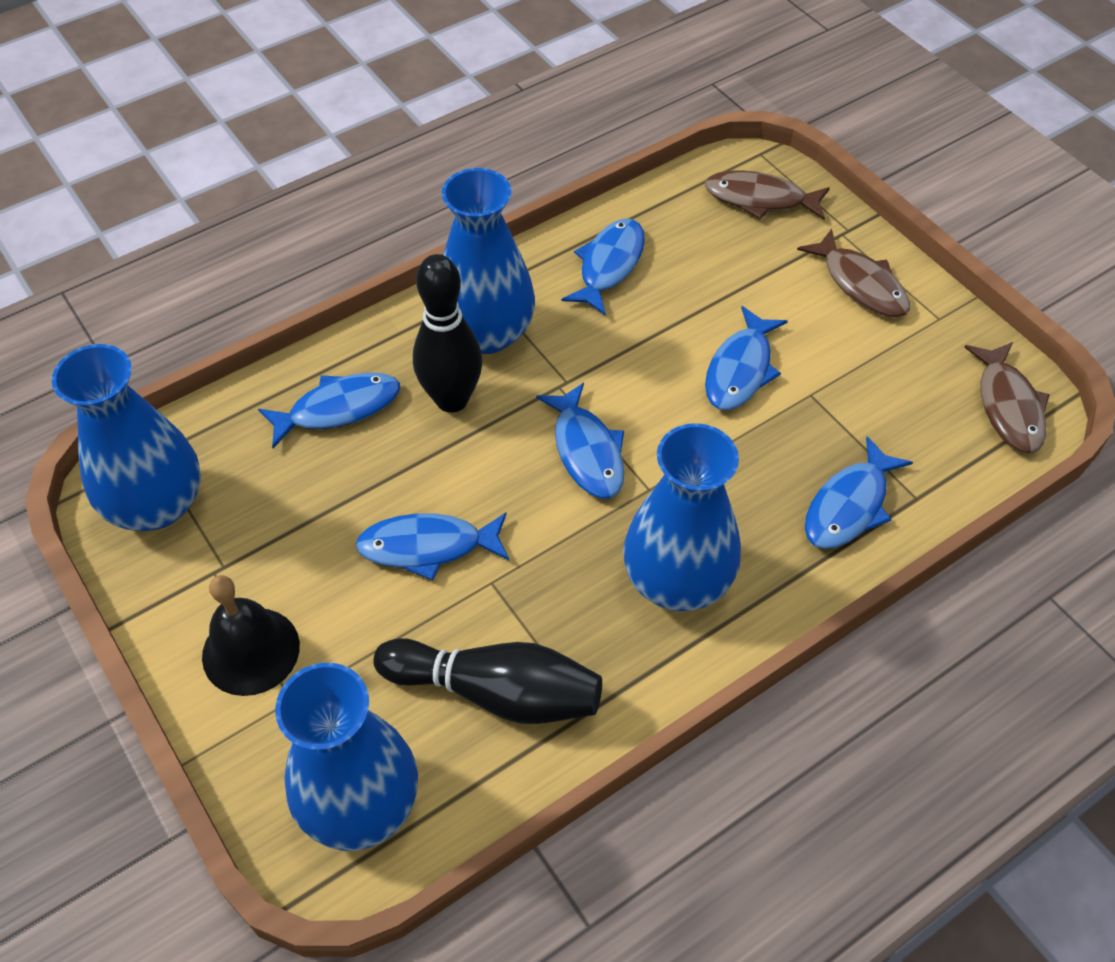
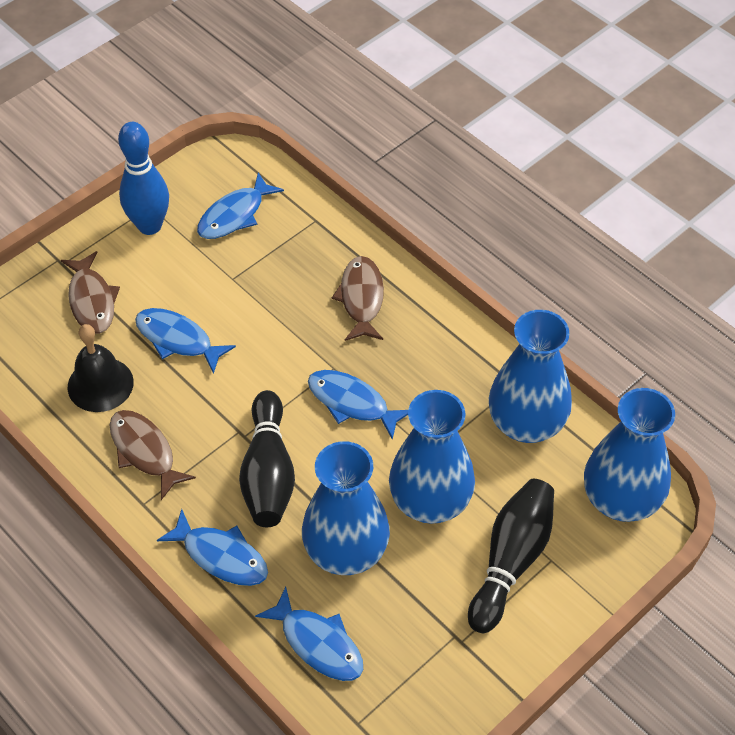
blue bowling pin: none = 0 -> [118,122,169,235] = 1
blue fish: [258,372,400,448] [355,512,509,580] [536,382,624,499] [561,219,645,316] [705,306,788,410] [805,436,913,549] = 6 -> [135,308,236,374] [157,509,268,586] [197,172,284,239] [255,587,363,681] [308,370,408,440] = 5

